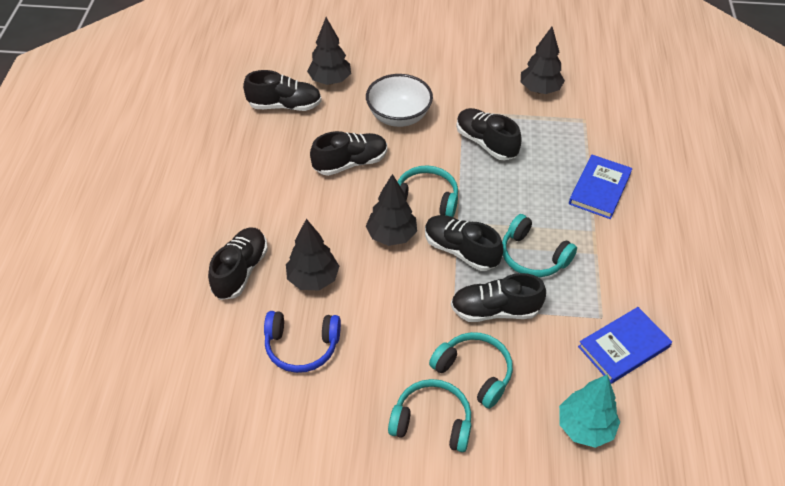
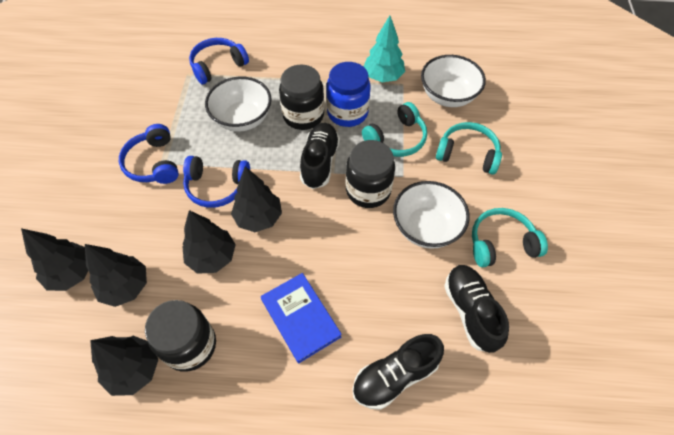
black jar: none = 0 -> [145,300,216,372] [279,65,324,130] [346,140,395,208] = 3
black shoe: [208,227,268,300] [243,70,322,111] [310,131,387,176] [425,215,503,271] [451,273,546,322] [456,108,522,161] = 6 -> [300,123,340,189] [352,334,444,410] [444,265,509,353] = 3
black tree: [286,219,339,290] [307,17,351,85] [366,174,417,246] [521,27,565,94] = 4 -> [21,228,88,291] [85,244,147,307] [90,336,158,396] [183,210,236,274] [231,167,282,232] = 5
blue book: [569,155,633,219] [578,307,672,384] = 2 -> [261,273,342,363] = 1
blue headphones: [264,311,341,373] = 1 -> [119,124,179,184] [183,156,250,208] [189,38,249,84] = 3
blue jar: none = 0 -> [326,62,370,127] = 1
turquoise headphones: [388,379,472,452] [397,165,458,217] [429,332,513,409] [502,214,577,277] = 4 -> [362,102,427,157] [436,122,502,175] [472,208,548,267] = 3
white bowl: [366,74,433,127] = 1 -> [205,76,272,132] [393,181,470,249] [421,55,486,107] = 3

